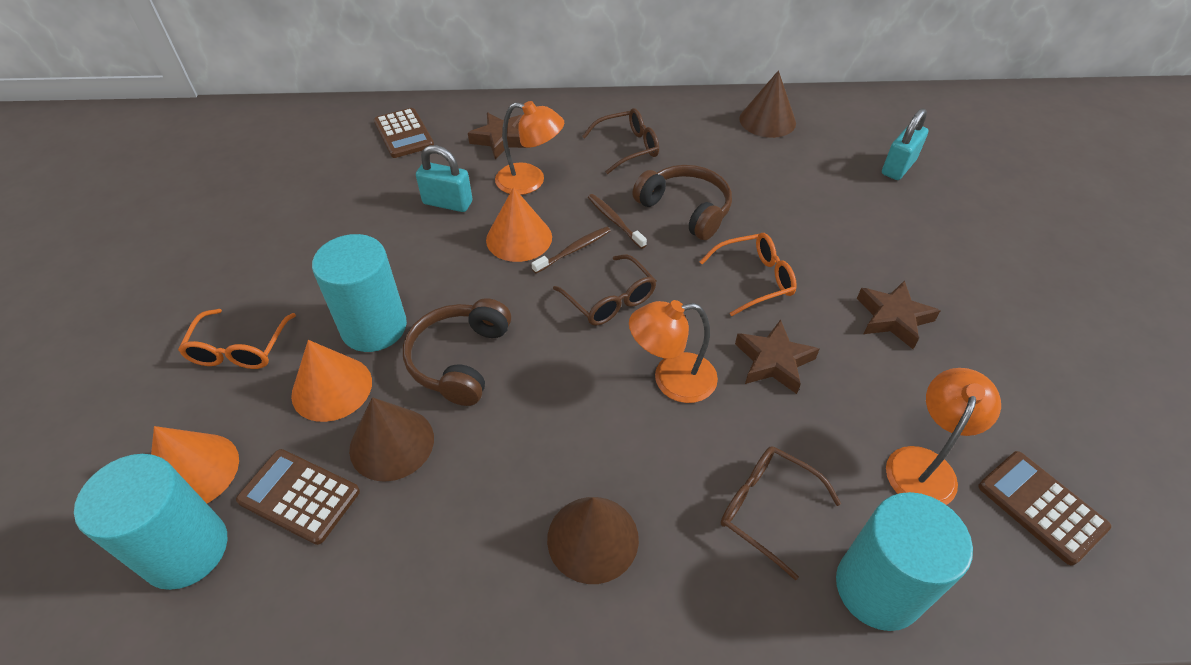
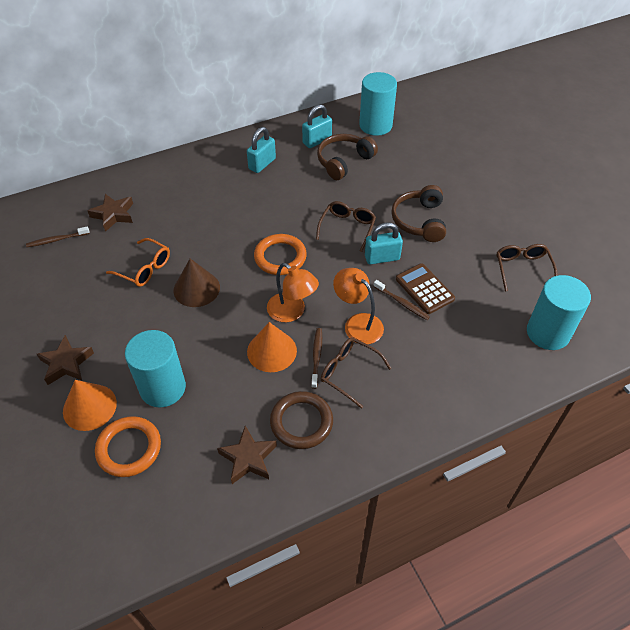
brown calculator: [236,449,360,545] [374,108,434,158] [978,451,1111,566] = 3 -> [396,263,455,314] = 1
brown cone: [349,397,434,482] [547,497,639,584] [739,70,796,138] = 3 -> [173,258,220,307] = 1
brown ring: none = 0 -> [270,391,333,449] = 1
brown toothbrush: [531,226,611,273] [588,194,647,249] = 2 -> [26,226,90,247] [311,328,322,389] [373,280,430,320] = 3
orange cone: [151,426,239,503] [291,340,372,422] [486,187,552,262] = 3 -> [63,380,117,431] [247,322,297,372] = 2
orange glasses: [178,309,296,369] [700,233,797,316] = 2 -> [106,238,170,287] = 1
orange lamp: [495,101,564,195] [629,300,718,403] [886,368,1001,505] = 3 -> [267,263,319,322] [333,268,384,344] = 2
orange ring: none = 0 -> [95,416,161,477] [254,234,307,275] = 2
turquoise padlock: [416,145,472,212] [882,108,929,180] = 2 -> [247,127,276,173] [302,104,332,148] [365,223,403,265] = 3

